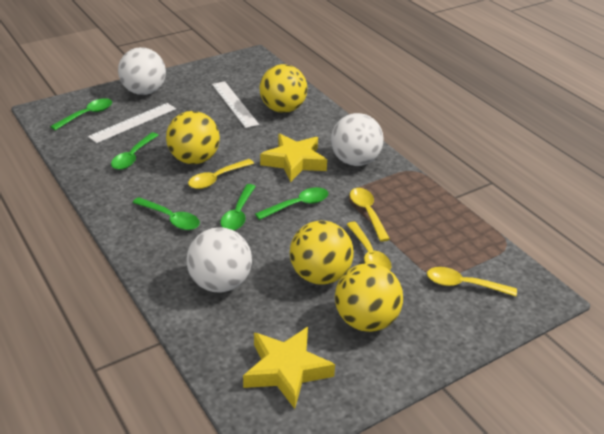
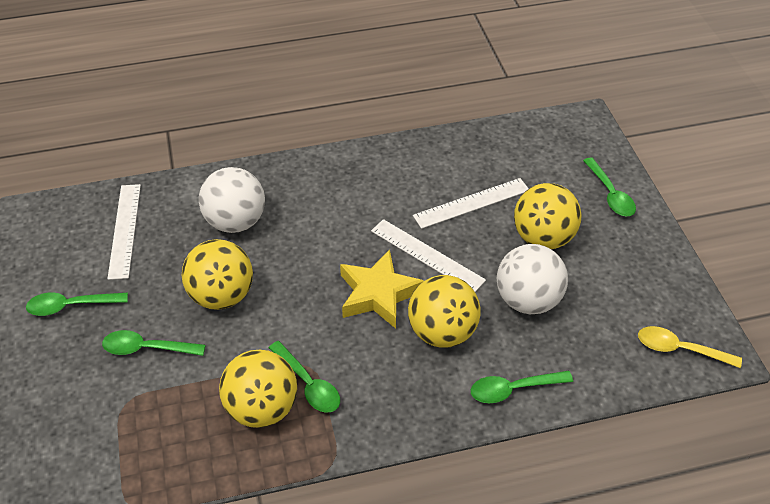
white ball: [118,47,166,95] [186,227,252,293] [331,113,384,166] = 3 -> [199,167,265,233] [497,244,568,314] = 2
white ruler: [88,103,176,143] [212,81,259,128] = 2 -> [107,184,141,280] [371,219,486,292] [413,178,529,229] = 3
yellow spoon: [188,159,254,189] [346,222,391,270] [350,188,390,242] [427,267,517,296] = 4 -> [638,326,742,368] = 1
yellow star: [243,327,335,409] [260,134,327,182] = 2 -> [340,249,424,329] = 1

